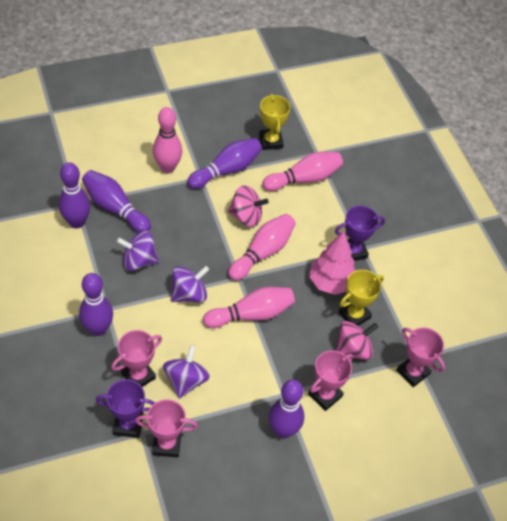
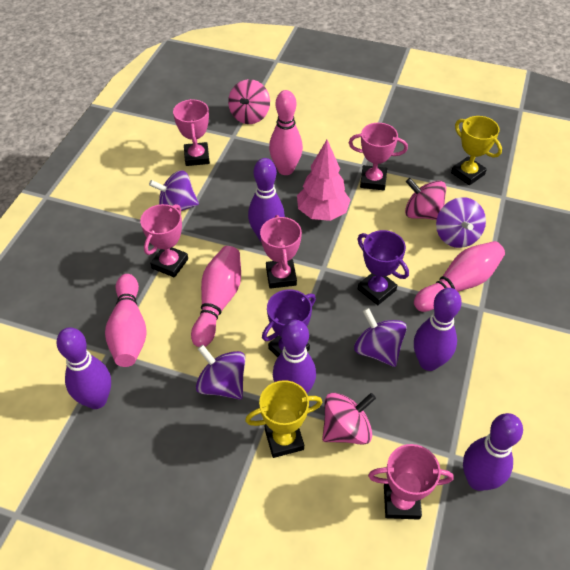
pink spinning top: [228,185,269,227] [336,321,378,360] = 2 -> [228,79,270,124] [322,393,376,445] [405,178,446,220] = 3
pink trophy: [111,330,162,387] [135,399,198,458] [308,350,353,411] [396,327,445,387] = 4 -> [140,204,188,278] [173,99,210,166] [260,215,302,289] [349,123,408,190] [368,444,454,520] = 5
purple spinning top: [117,231,159,271] [163,345,210,399] [171,266,209,303] = 3 -> [149,170,199,211] [196,345,245,400] [354,308,407,367] [436,197,486,248] = 4

